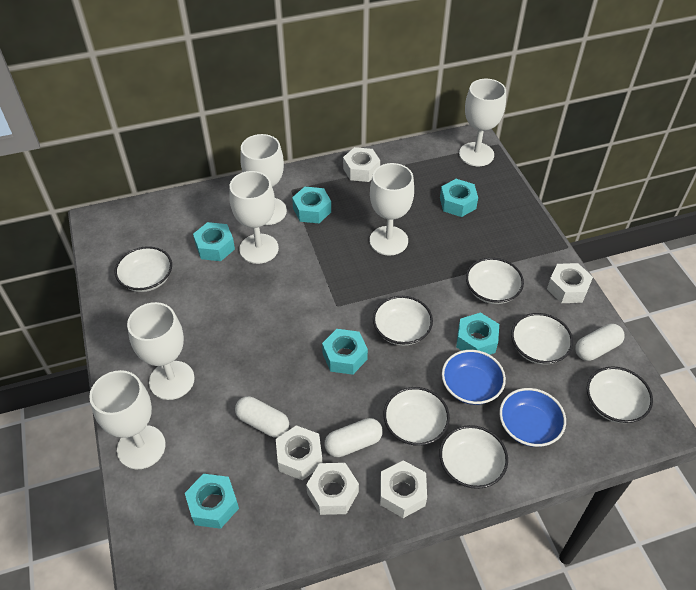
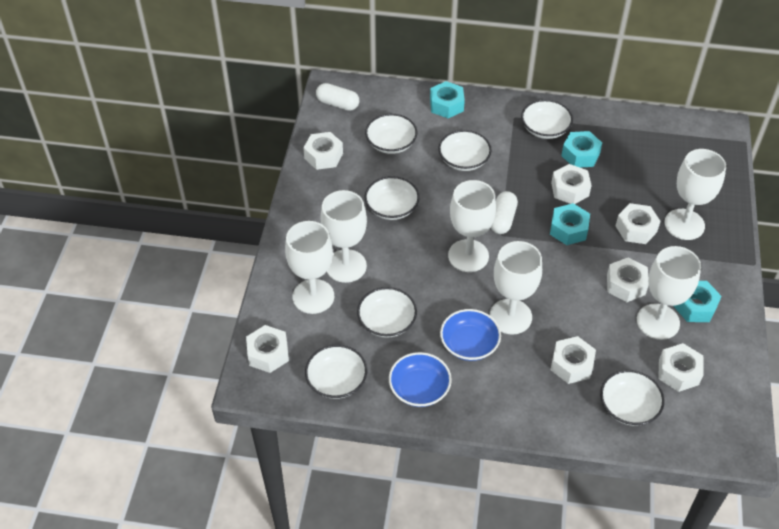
turquoise nut: [185,474,239,529] [193,222,235,261] [292,187,331,223] [322,329,368,375] [440,179,478,217] [456,313,499,355] = 6 -> [430,81,465,118] [550,203,590,245] [561,131,602,167] [673,281,722,322] = 4
white capsule: [235,396,289,438] [324,418,383,457] [575,324,624,361] = 3 -> [316,83,359,111] [490,191,518,234] = 2
white nut: [276,425,322,480] [306,463,359,515] [343,147,380,182] [380,460,427,518] [547,263,593,303] = 5 -> [246,325,289,373] [303,132,343,170] [550,336,596,384] [551,164,592,204] [607,257,649,302] [616,203,661,244] [658,343,703,392] = 7

